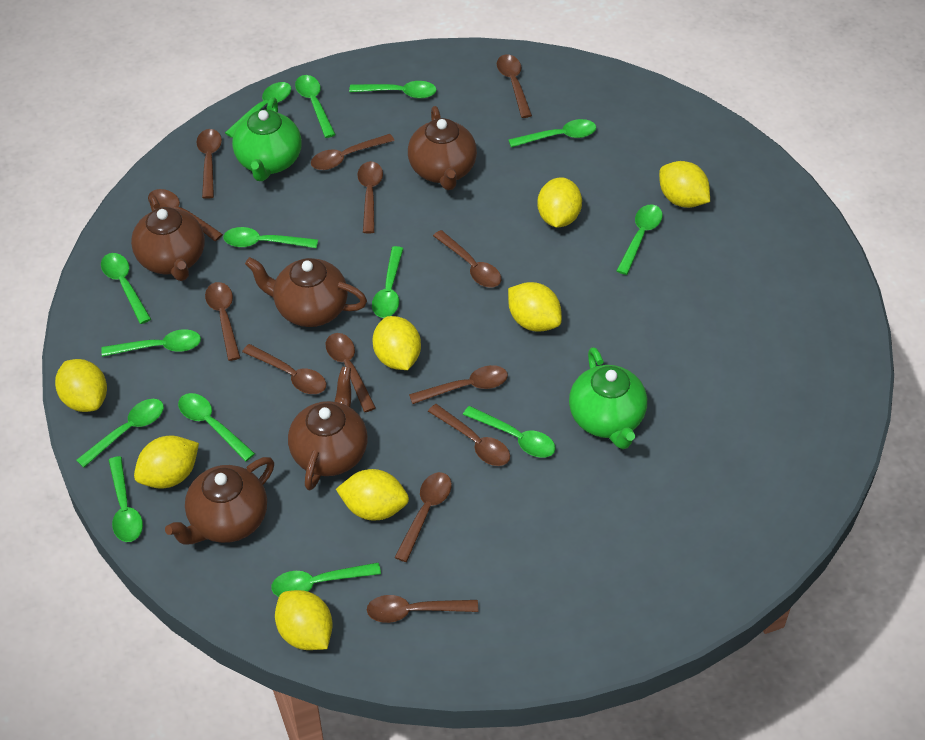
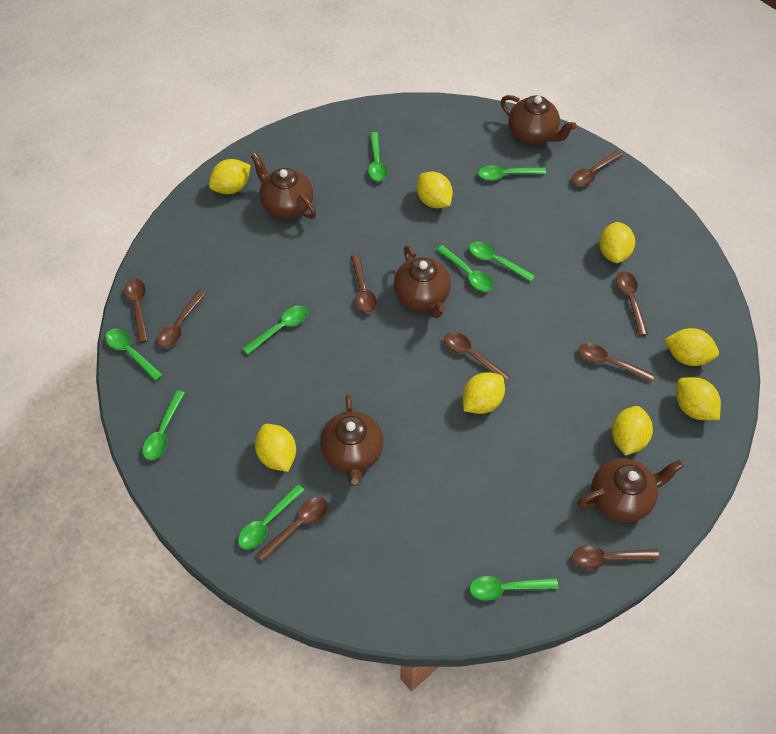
brown spoon: [148,189,223,241] [197,129,222,199] [205,282,240,361] [242,344,326,394] [311,134,395,170] [326,333,376,412] [357,161,383,233] [367,595,478,623] [394,472,452,562] [409,365,508,404] [428,404,510,466] [433,230,501,288] [497,54,532,118] = 13 -> [125,279,148,343] [157,290,206,348] [256,497,327,561] [351,255,377,313] [444,332,510,383] [572,150,623,186] [572,545,660,569] [579,343,654,382] [616,271,648,336] = 9
green spoon: [76,399,164,468] [101,253,151,324] [101,329,201,357] [109,456,143,542] [178,393,255,461] [223,227,318,248] [225,82,291,138] [271,563,381,597] [295,75,336,138] [349,81,437,99] [372,246,403,318] [463,406,556,458] [509,119,596,147] [616,204,662,275] = 14 -> [105,328,163,381] [143,390,185,460] [238,484,305,550] [242,306,308,355] [368,132,388,181] [437,245,493,292] [469,241,535,282] [469,576,558,601] [478,165,546,180] = 9
green teapot: [232,97,302,181] [569,347,647,449] = 2 -> none = 0

